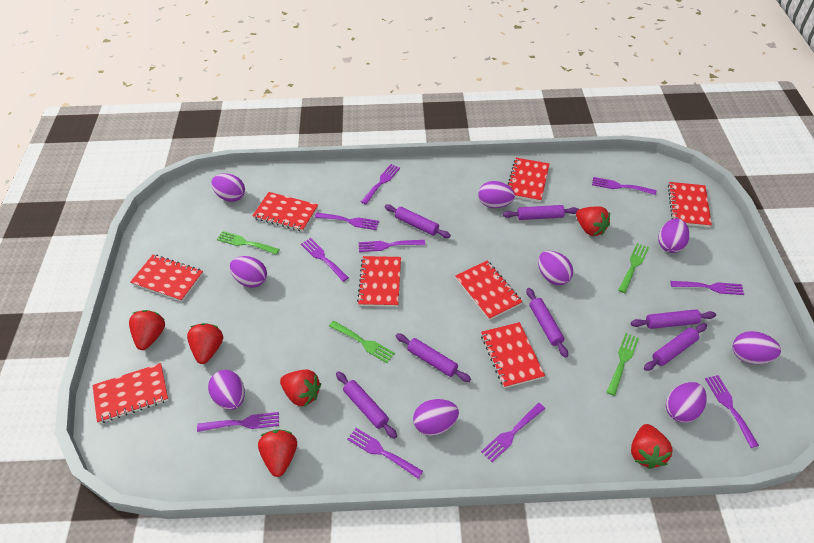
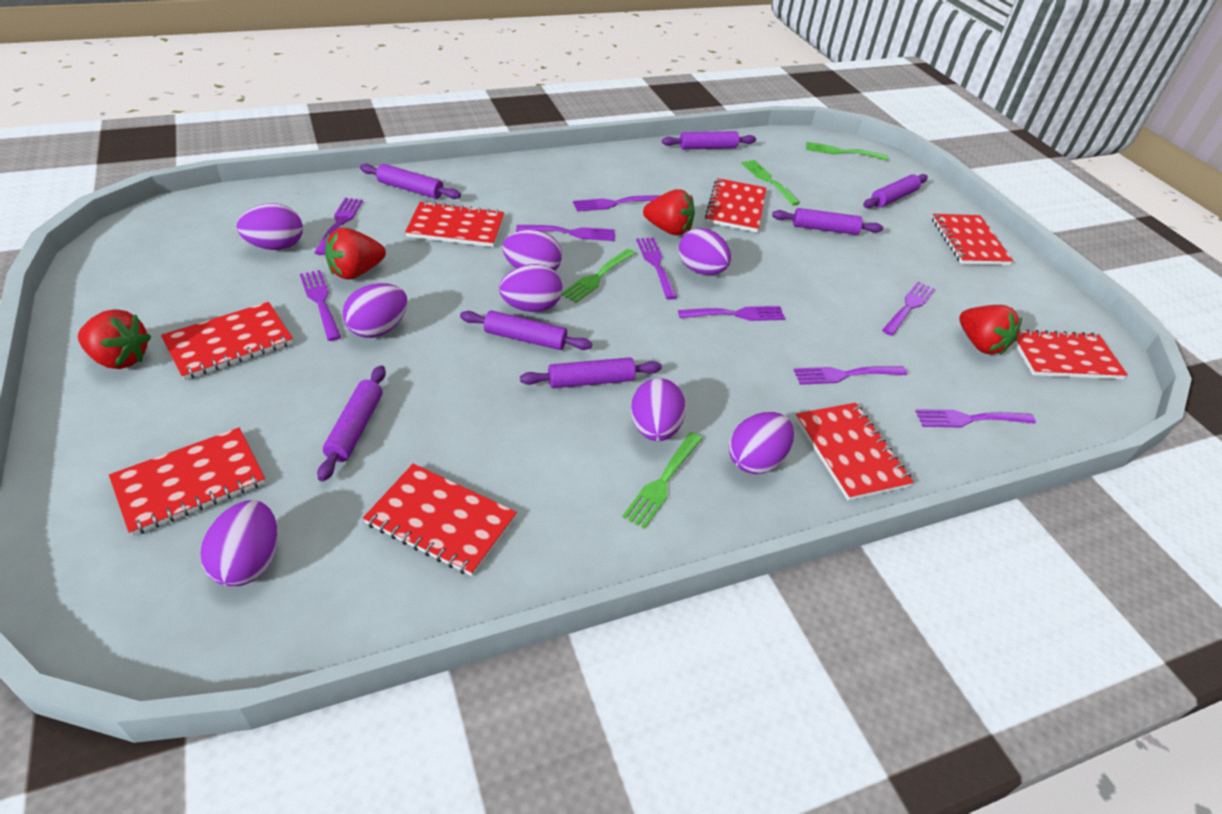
purple egg: [208,370,245,410] [211,174,245,202] [230,256,267,288] [413,399,459,436] [478,181,515,208] [538,251,573,285] [658,218,689,253] [666,382,707,423] [733,331,781,364] = 9 -> [200,500,278,586] [236,203,303,250] [342,283,408,338] [499,264,563,312] [502,230,562,271] [631,378,686,441] [679,228,731,275] [729,412,794,474] = 8
purple fork: [197,412,279,432] [301,238,349,282] [315,213,379,230] [347,428,423,479] [359,240,425,252] [361,164,400,204] [481,403,545,462] [592,177,656,195] [671,281,744,295] [705,375,759,448] = 10 -> [300,270,341,341] [314,198,363,255] [516,225,615,241] [573,195,661,212] [636,238,677,300] [678,306,786,321] [794,366,907,385] [882,282,935,336] [915,409,1036,427] = 9
red strawberry: [129,310,165,350] [187,323,223,364] [258,429,297,477] [280,370,321,407] [576,206,610,236] [631,424,673,469] = 6 -> [78,309,151,369] [325,228,386,280] [643,189,695,235] [959,305,1022,355] = 4

